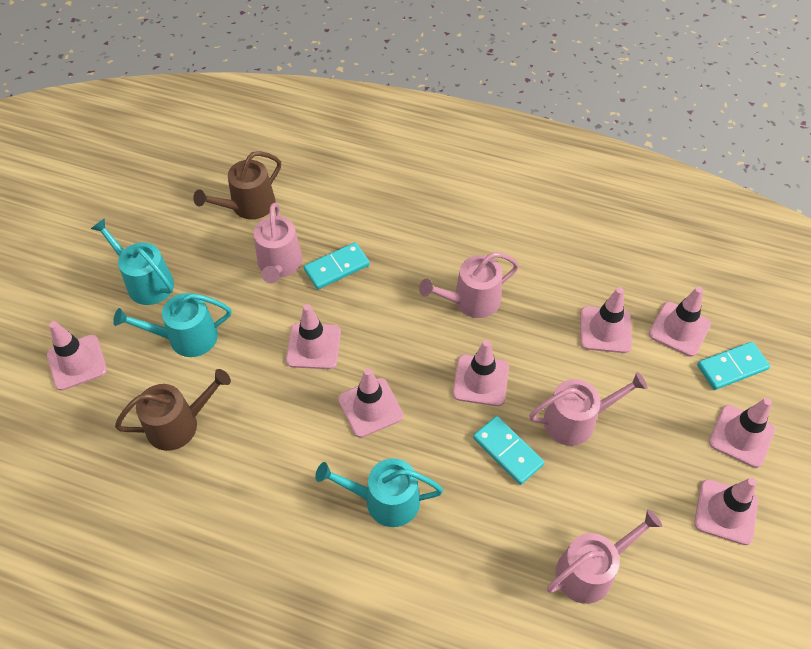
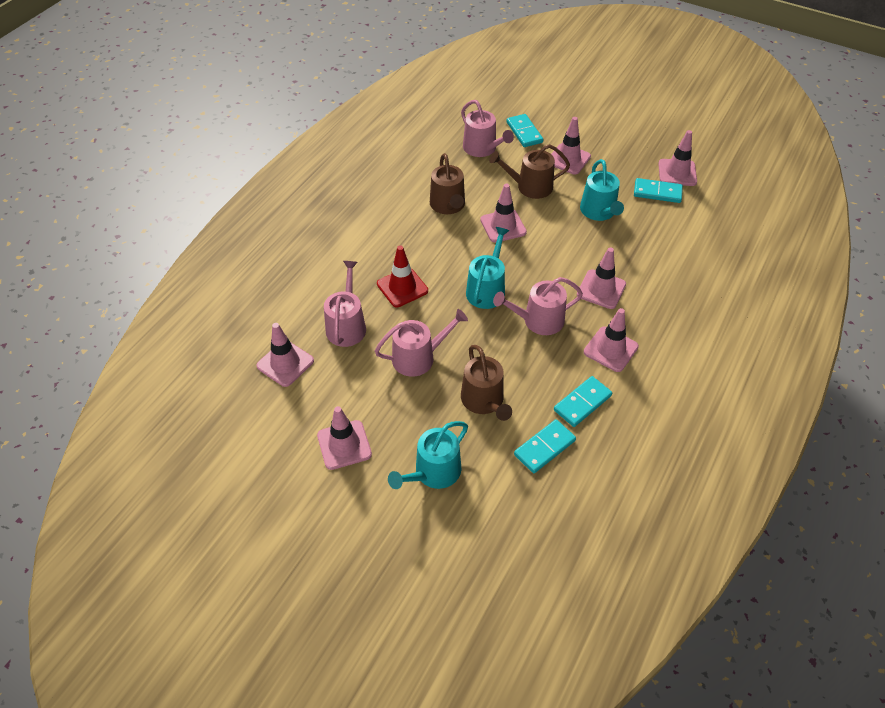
brown watering can: [115,369,231,451] [193,151,281,219] = 2 -> [430,153,465,214] [461,345,512,421] [489,144,570,199] = 3
pink traffic cone: [47,321,107,391] [286,304,341,369] [338,368,403,438] [453,340,509,406] [580,287,632,353] [649,287,711,357] [694,478,758,545] [709,398,775,468] = 8 -> [256,323,314,387] [317,406,372,470] [480,184,527,243] [552,117,591,175] [577,248,626,309] [584,308,639,372] [658,130,697,186] = 7
red traffic cone: none = 0 -> [377,245,428,307] = 1
turquoise domino: [304,242,370,289] [473,416,544,485] [697,342,770,390] = 3 -> [506,114,543,147] [514,419,576,473] [554,376,612,427] [634,178,683,203] = 4

